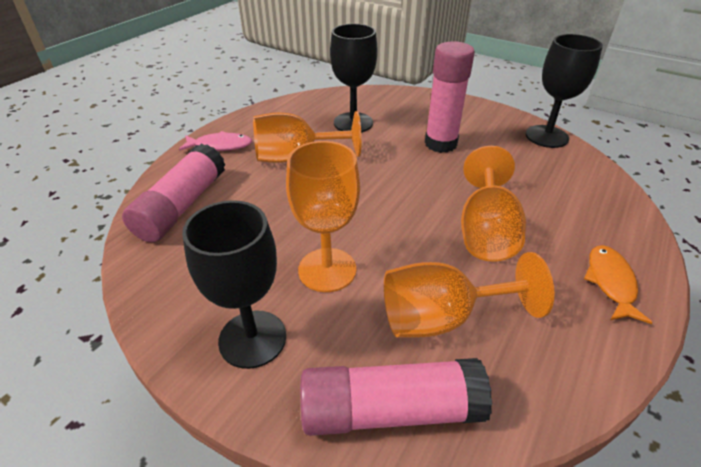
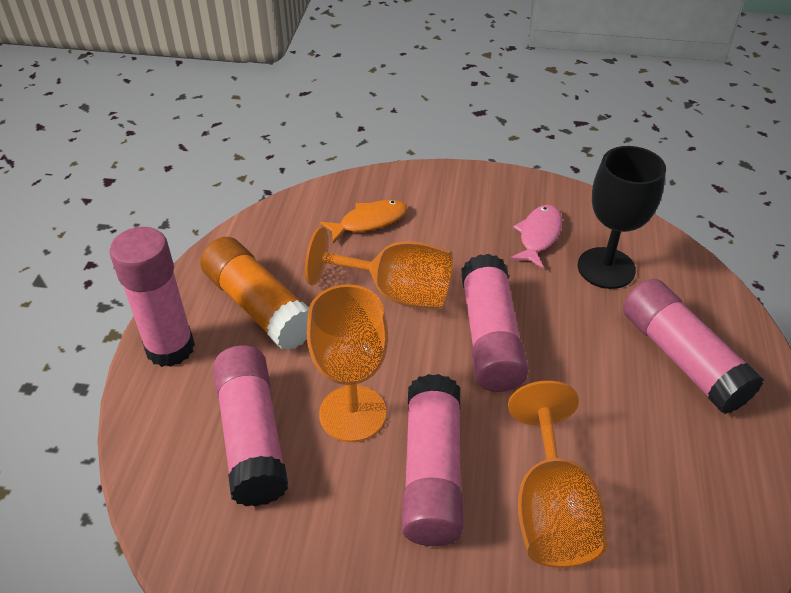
black goblet: [182,200,286,369] [330,24,378,132] [526,34,603,148] = 3 -> [578,146,666,289] = 1
orange glue stick: none = 0 -> [200,237,309,351] = 1
orange goblet: [253,111,362,163] [286,141,360,292] [384,252,554,337] [461,146,526,262] = 4 -> [305,227,453,310] [307,284,388,442] [508,381,607,568] = 3
pink glue stick: [122,144,225,242] [300,358,492,436] [425,41,475,153] = 3 -> [109,227,195,367] [213,345,289,507] [401,374,464,546] [461,254,529,392] [623,279,764,414] = 5

